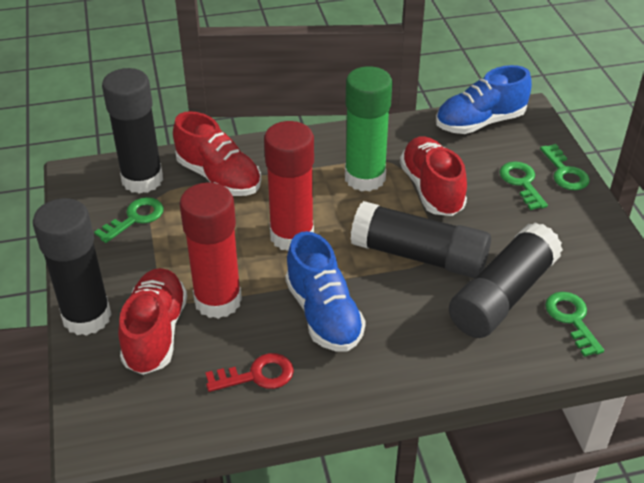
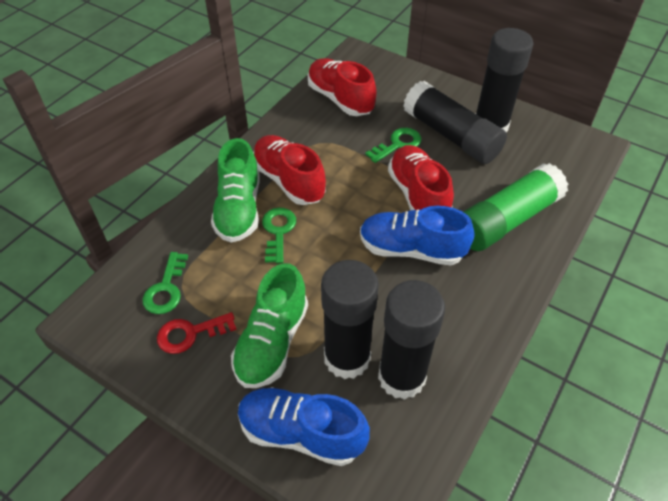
green key: [94,197,164,243] [499,162,548,210] [540,144,590,190] [545,292,604,357] = 4 -> [142,252,188,314] [262,207,296,263] [365,128,421,163] = 3
green shoe: none = 0 -> [211,138,260,243] [231,263,308,388] = 2
red glue stick: [179,182,242,319] [264,121,314,251] = 2 -> none = 0

